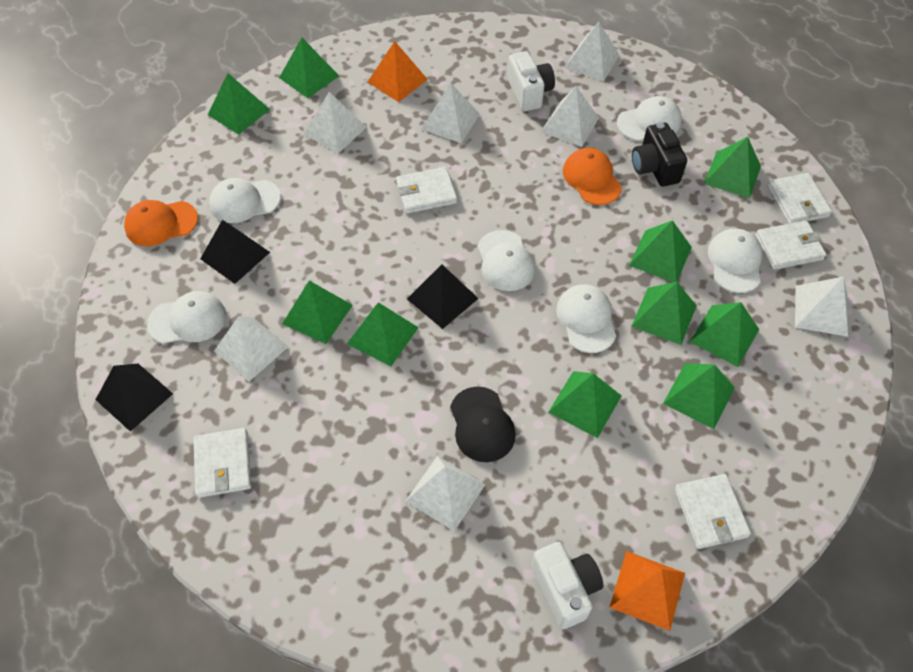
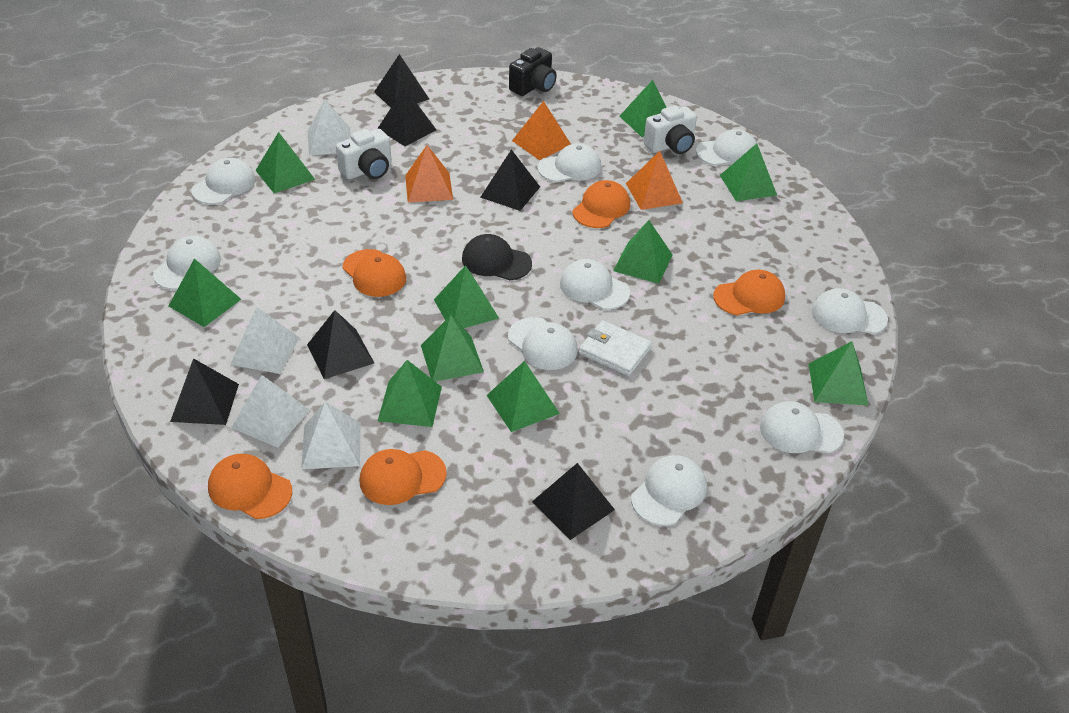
black pyramid: [96,364,173,432] [200,220,270,284] [407,264,479,329] = 3 -> [170,358,239,425] [307,310,374,379] [374,54,429,108] [377,87,436,146] [480,149,540,211] [532,463,615,540] = 6
orange cap: [124,200,198,246] [563,148,622,205] = 2 -> [208,454,292,519] [343,249,406,297] [360,449,447,505] [572,180,630,228] [713,270,785,315] = 5
orange pyramid: [368,41,428,102] [609,551,685,631] = 2 -> [405,145,453,202] [512,101,571,160] [626,151,683,210] = 3
white cap: [147,291,226,344] [209,178,281,223] [477,230,535,291] [556,284,616,353] [617,96,682,141] [708,229,763,293] = 6 -> [153,236,221,290] [191,158,255,204] [508,317,578,370] [537,143,601,182] [560,259,630,310] [631,455,707,526] [696,129,757,166] [760,401,844,453] [812,288,888,334] = 9
white pyramid: [214,316,288,381] [304,92,367,154] [406,456,486,531] [421,82,480,143] [541,86,599,147] [565,22,619,81] [795,277,848,337] = 7 -> [230,307,300,374] [231,375,310,448] [301,402,361,469] [307,99,351,156] = 4
white wallet: [193,428,251,498] [396,167,457,214] [674,474,751,549] [755,220,826,270] [767,173,832,224] = 5 -> [579,320,652,376] = 1

